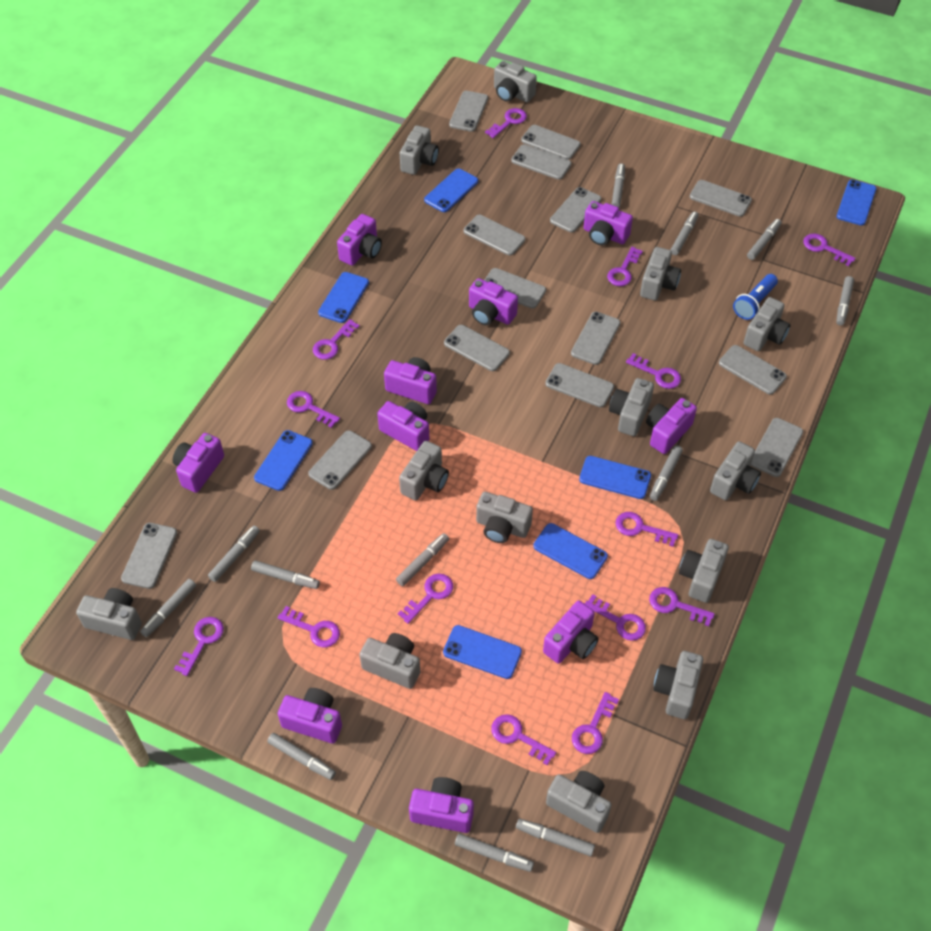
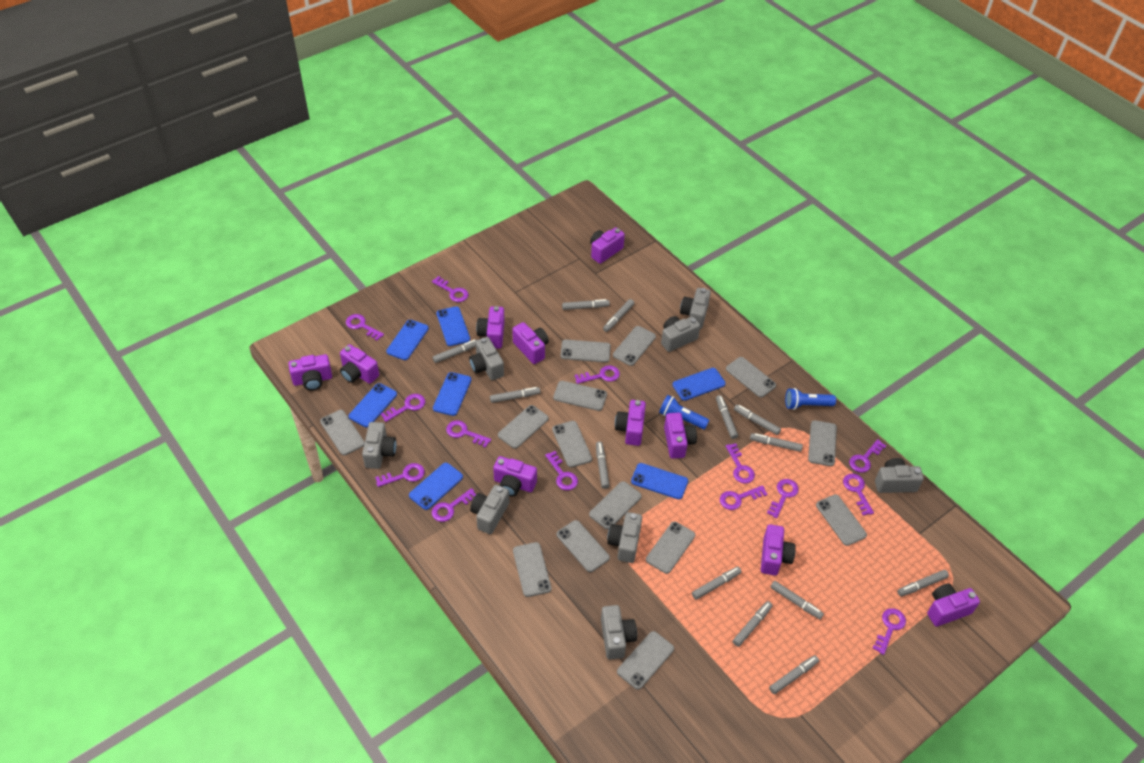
blue flashlight: [733,274,778,320] = 1 -> [659,395,709,429] [785,388,836,410] = 2
grey camera: [76,588,142,640] [359,633,420,689] [399,441,449,500] [400,125,439,175] [476,492,533,543] [494,61,537,102] [546,771,611,833] [609,378,654,436] [640,247,681,301] [653,651,703,719] [679,539,729,603] [710,441,761,500] [743,297,791,351] = 13 -> [362,422,396,469] [469,337,504,380] [470,485,509,534] [601,605,637,659] [607,512,642,563] [661,316,700,352] [680,288,711,329] [875,458,924,493] = 8
grey marker: [140,579,196,637] [208,526,260,582] [251,560,320,589] [267,733,336,780] [396,533,449,586] [455,834,534,872] [516,819,595,856] [612,163,625,208] [650,445,683,501] [671,211,699,255] [747,219,782,260] [836,276,854,326] = 12 -> [433,339,477,363] [490,387,541,403] [562,299,610,310] [596,441,610,489] [603,299,634,332] [692,567,742,600] [716,395,738,439] [733,601,773,647] [734,405,781,435] [750,433,803,452] [769,655,819,694] [770,581,824,619] [897,570,949,596] = 13

